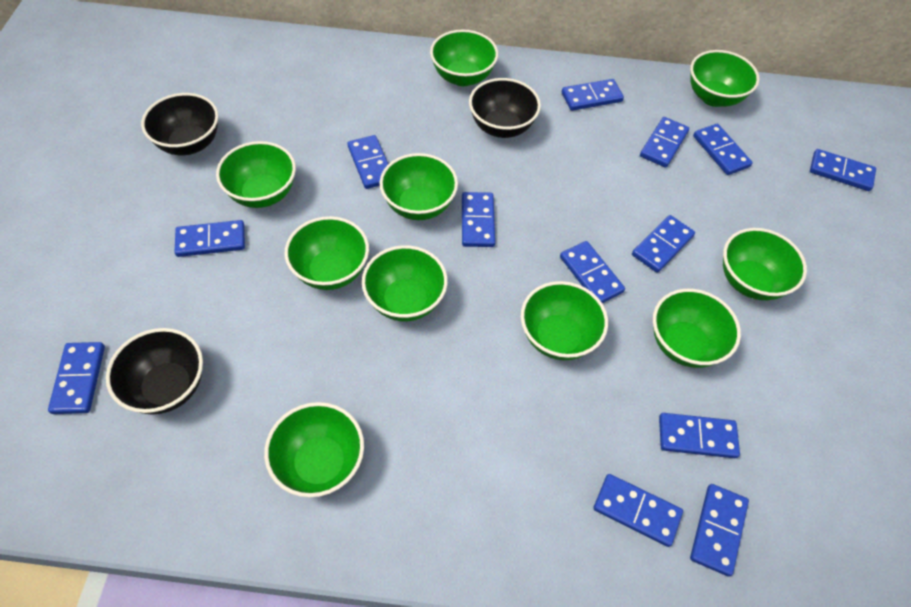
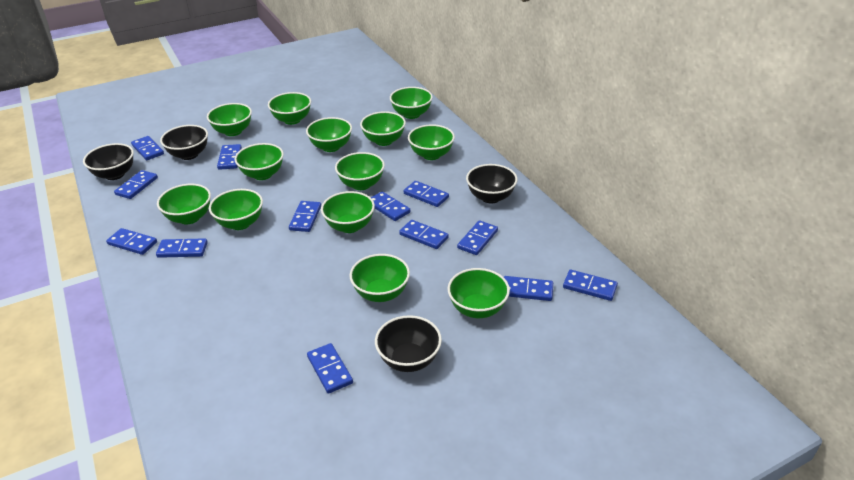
black bowl: [106,328,203,415] [141,93,219,155] [469,78,541,138] = 3 -> [83,143,134,180] [160,125,208,160] [375,315,442,372] [466,164,517,203] = 4
green bowl: [216,141,296,208] [264,402,364,497] [285,216,369,290] [362,245,448,321] [379,153,458,220] [430,29,498,86] [521,281,608,360] [653,289,741,368] [690,50,760,107] [723,228,807,301] = 10 -> [157,184,211,224] [207,103,252,136] [209,189,263,230] [234,143,284,180] [268,92,311,125] [306,117,352,152] [321,191,375,233] [335,152,385,190] [350,254,410,302] [360,111,406,146] [390,87,433,119] [408,124,455,160] [448,268,510,318] = 13

